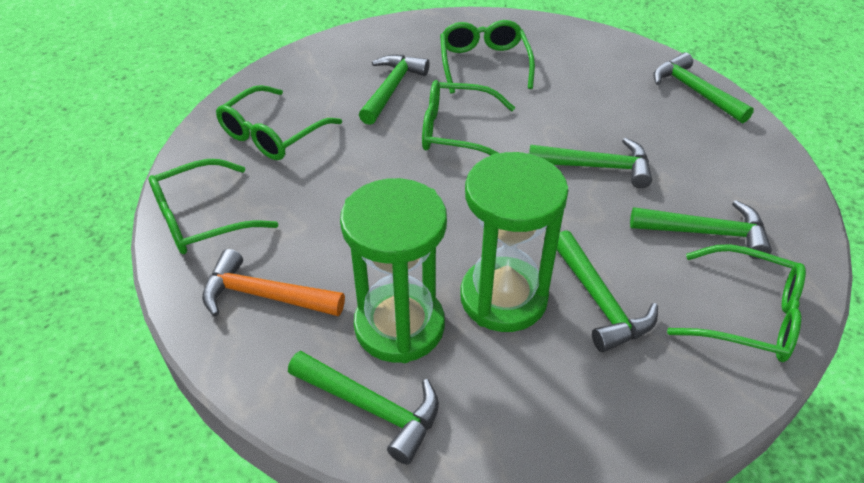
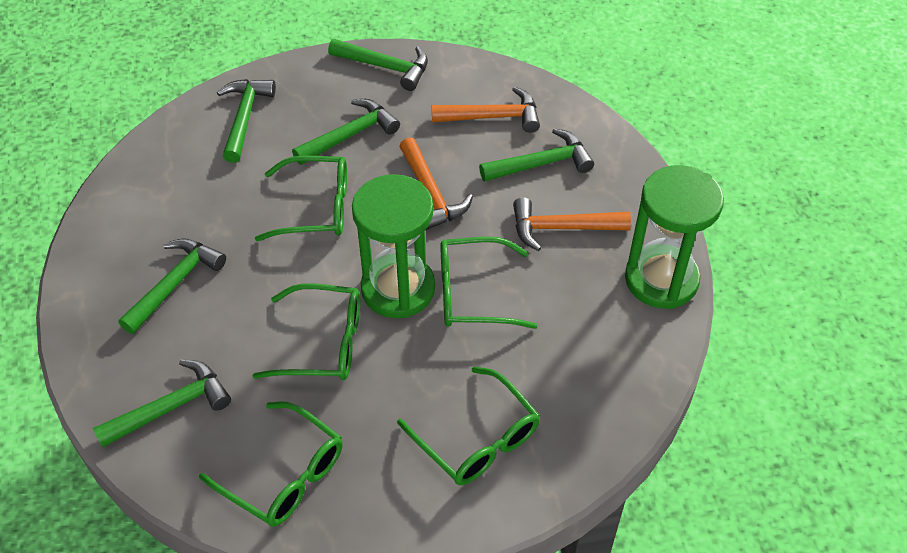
orange hammer: [202,249,345,316] = 1 -> [399,138,473,231] [432,87,540,133] [513,197,631,251] = 3

